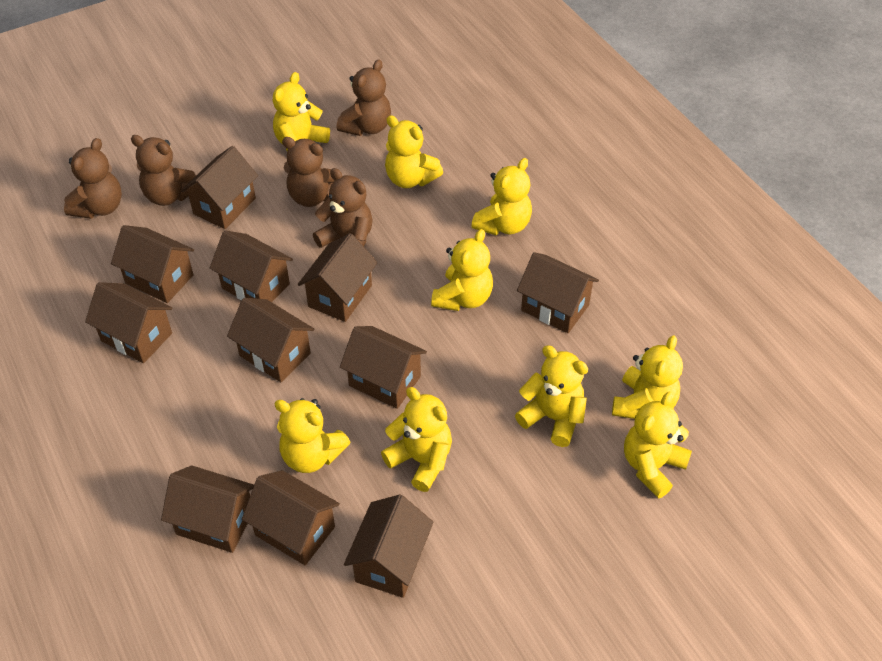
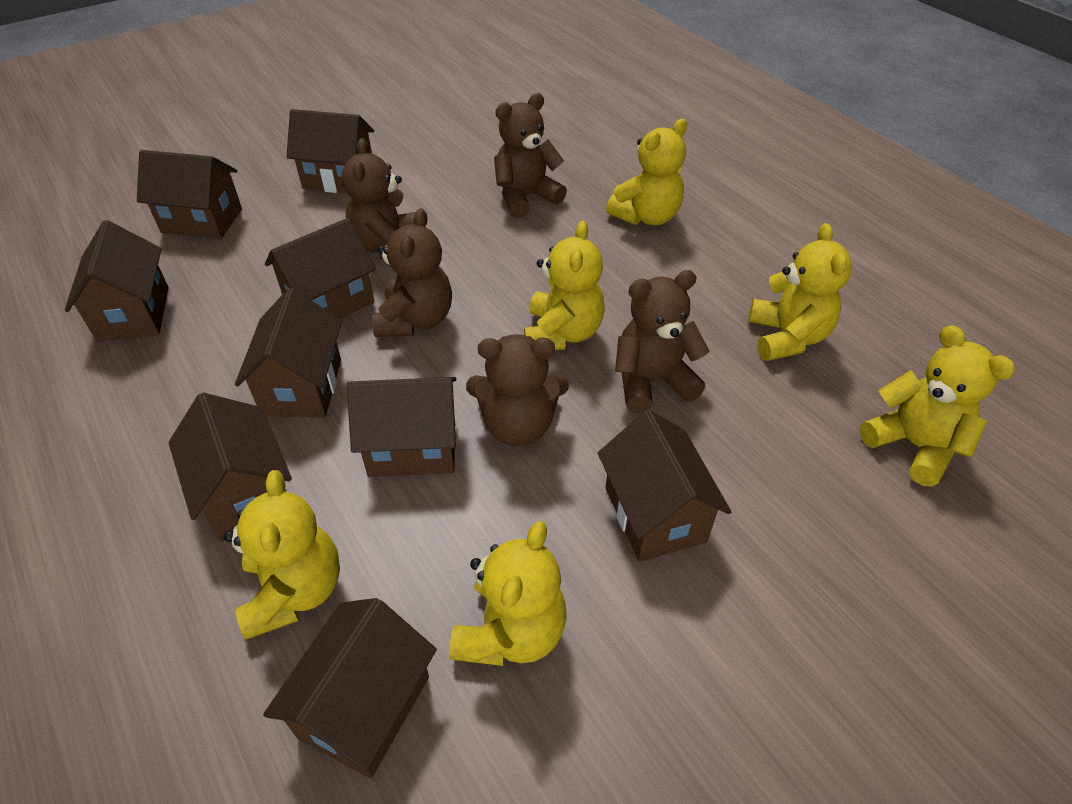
brown house: [85,282,172,363] [111,225,194,303] [161,465,254,553] [181,146,258,229] [210,230,293,302] [227,298,314,382] [242,470,340,565] [298,233,377,322] [340,326,427,409] [344,494,434,598] [517,252,599,333] = 11 -> [65,220,169,342] [137,150,242,239] [169,393,292,542] [235,288,342,418] [263,598,437,778] [265,218,376,319] [287,109,374,193] [347,377,457,477] [598,410,731,562] = 9
yellow teddy bear: [273,72,330,151] [274,398,351,473] [381,387,452,492] [385,115,443,188] [431,229,493,311] [471,158,532,235] [515,345,588,447] [612,335,683,419] [624,392,692,498] = 9 -> [224,470,340,640] [449,521,567,666] [524,221,605,350] [606,119,687,225] [748,223,852,361] [859,325,1015,487] = 6

